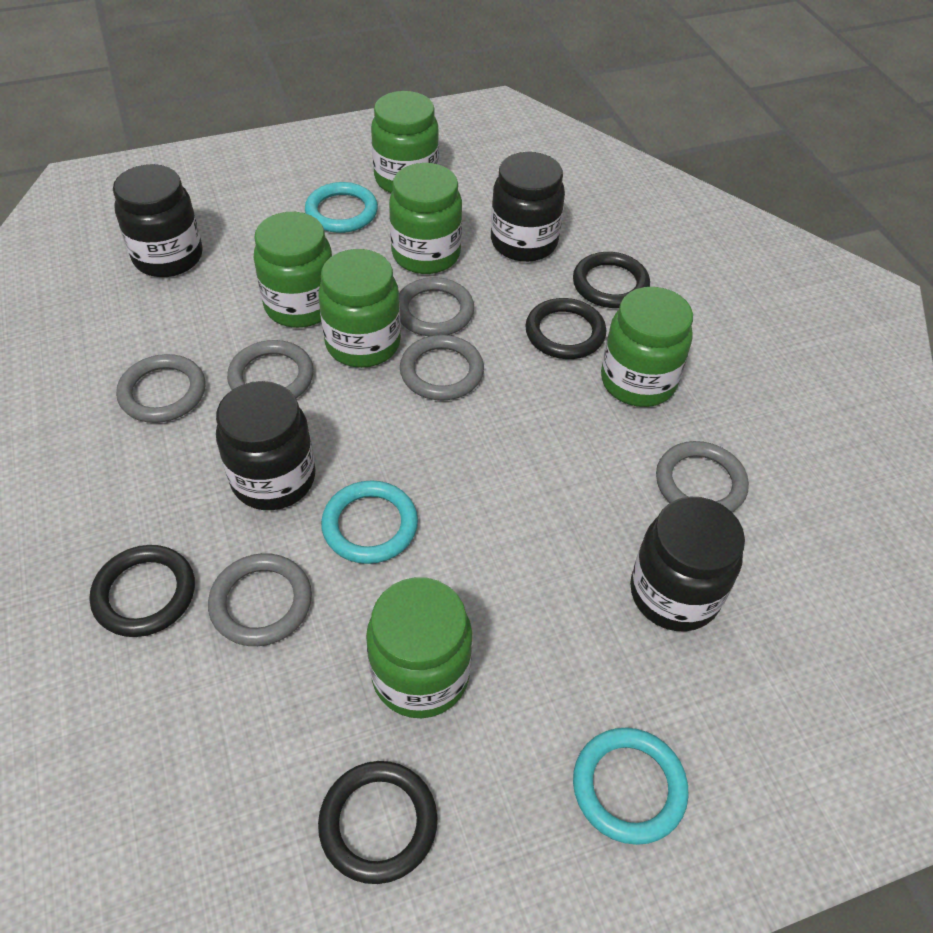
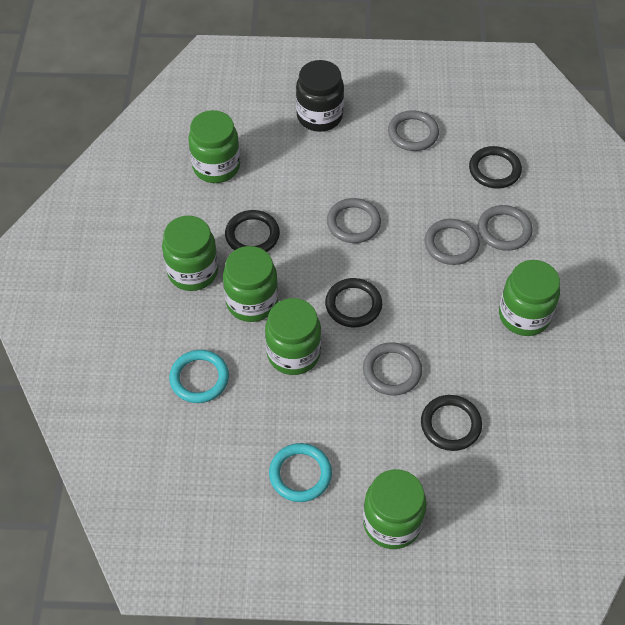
black jar: [113,164,203,277] [216,381,316,510] [491,152,565,262] [630,497,745,631] = 4 -> [296,60,344,132] = 1
grey ring: [116,354,206,423] [208,553,312,646] [227,340,314,398] [399,277,474,336] [400,335,484,400] [656,441,749,512] = 6 -> [327,198,381,243] [363,342,422,396] [388,110,439,151] [425,219,480,265] [478,205,533,251] = 5
turquoise ring: [305,182,378,233] [321,481,418,564] [573,728,689,845] = 3 -> [169,350,229,403] [269,443,332,502] = 2

